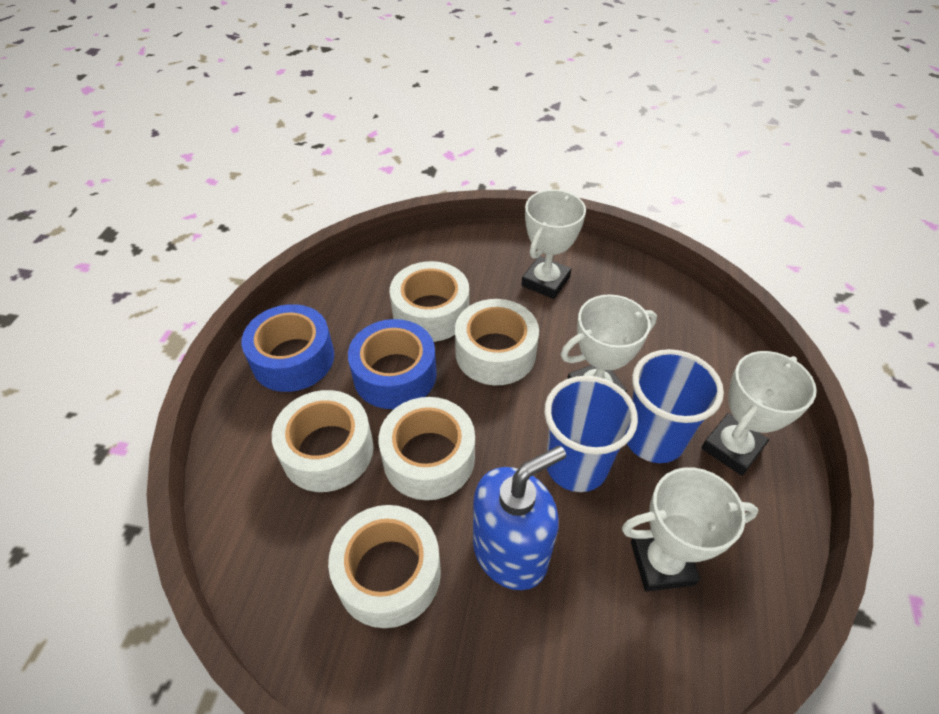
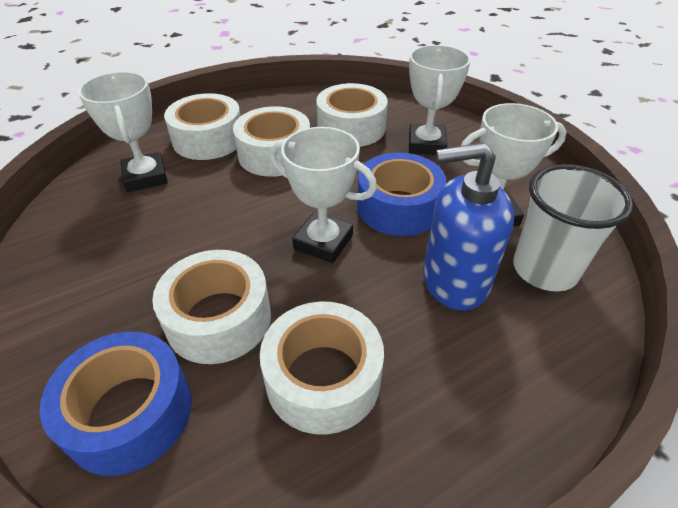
blue cup: [544,376,638,492] [627,349,724,463] = 2 -> none = 0
white cup: none = 0 -> [513,164,633,291] = 1

